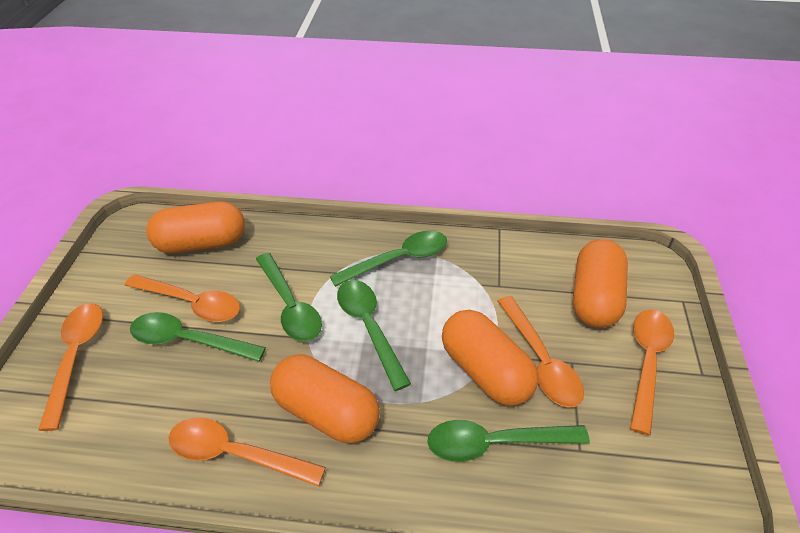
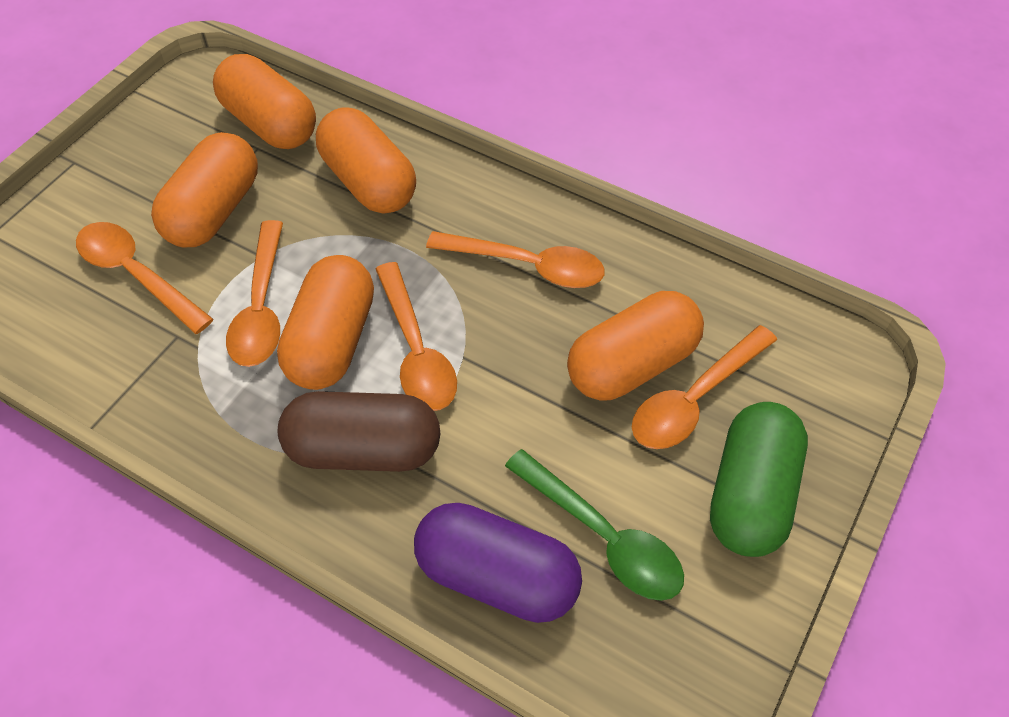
brown capsule: none = 0 -> [278,391,440,472] = 1
green capsule: none = 0 -> [710,402,808,557] = 1
green spoon: [130,312,266,362] [256,253,322,342] [330,230,447,287] [337,280,411,391] [427,420,590,462] = 5 -> [505,449,684,601] = 1
orange capsule: [146,202,245,253] [270,355,380,443] [442,310,538,406] [573,239,628,328] = 4 -> [151,132,258,247] [213,54,316,149] [277,255,374,390] [316,107,416,214] [567,291,704,401] = 5
purple capsule: none = 0 -> [414,503,582,623] = 1

